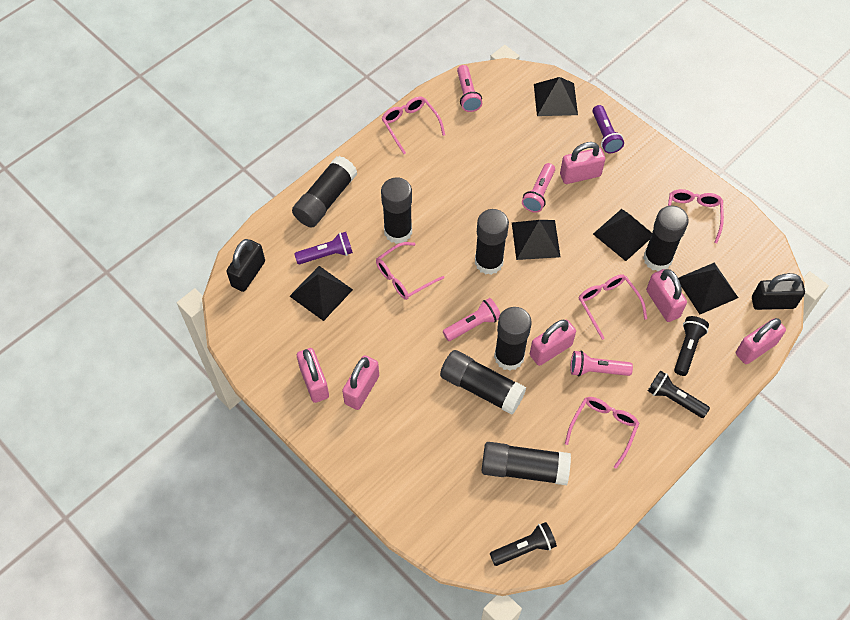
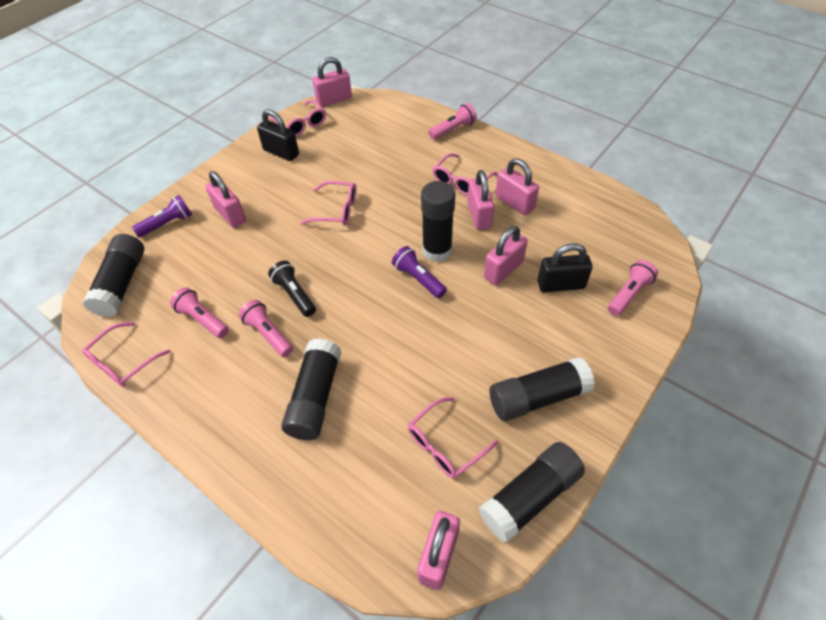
black flashlight: [490,522,557,566] [648,371,710,418] [674,316,709,376] = 3 -> [268,261,316,317] = 1
black glue stick: [292,156,357,227] [381,177,412,244] [440,350,526,415] [475,209,509,275] [481,442,571,485] [494,307,532,371] [643,205,689,271] = 7 -> [82,234,144,317] [281,338,341,440] [421,181,455,262] [479,442,585,543] [489,357,595,421] = 5
black pyramid: [290,266,353,321] [512,220,560,260] [534,77,578,116] [593,209,652,261] [678,263,738,314] = 5 -> none = 0

